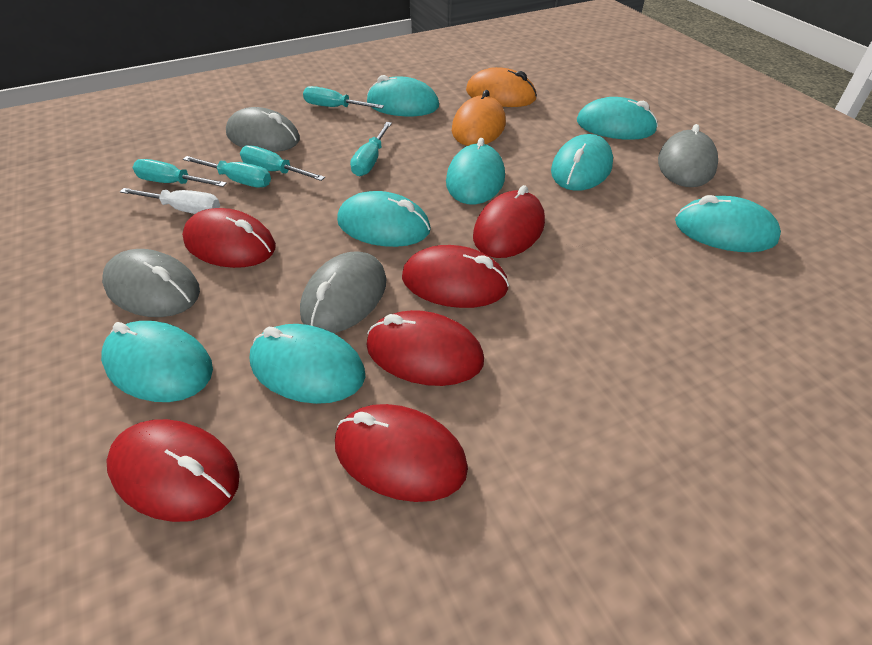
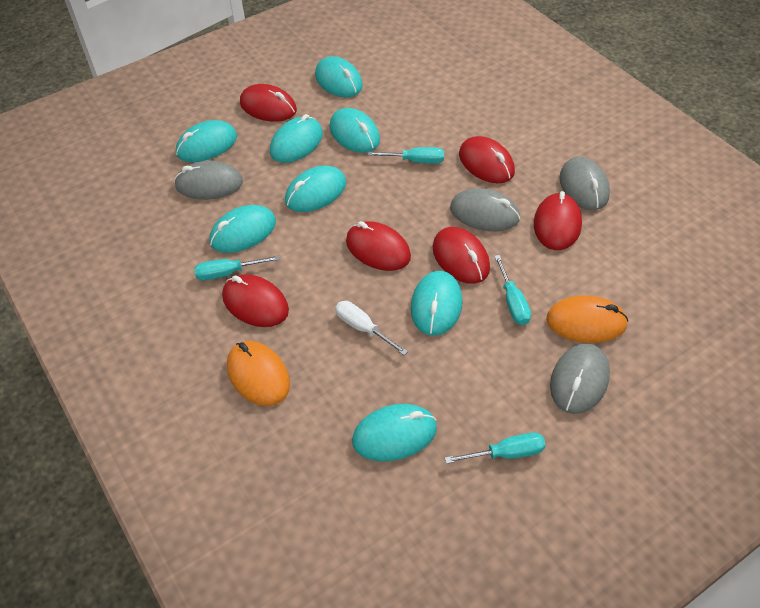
turquoise screwdriver: [133,159,227,187] [183,156,271,188] [240,145,325,181] [303,86,384,109] [350,122,392,176] = 5 -> [194,255,280,281] [368,147,444,164] [445,432,546,464] [494,255,531,325] = 4

